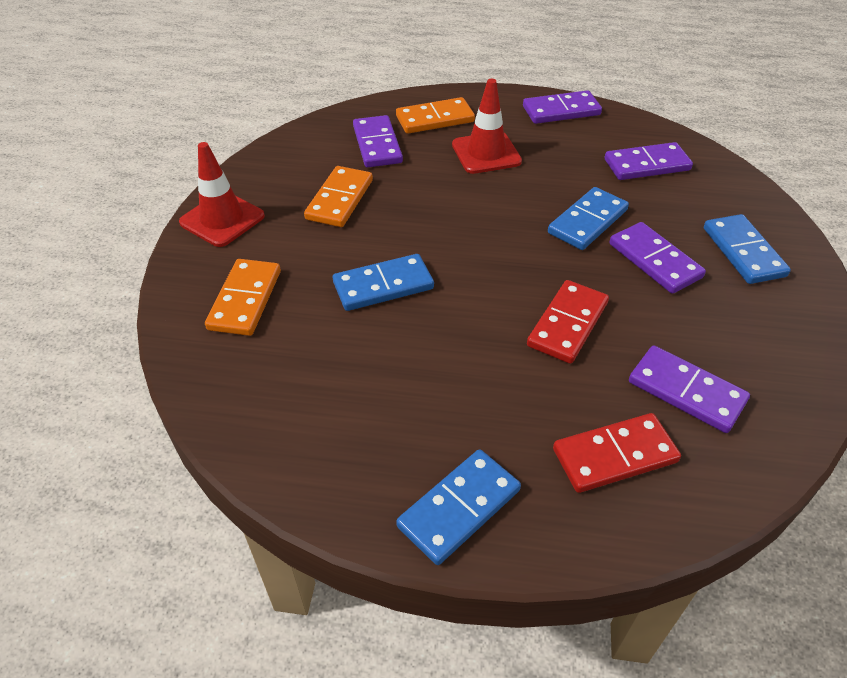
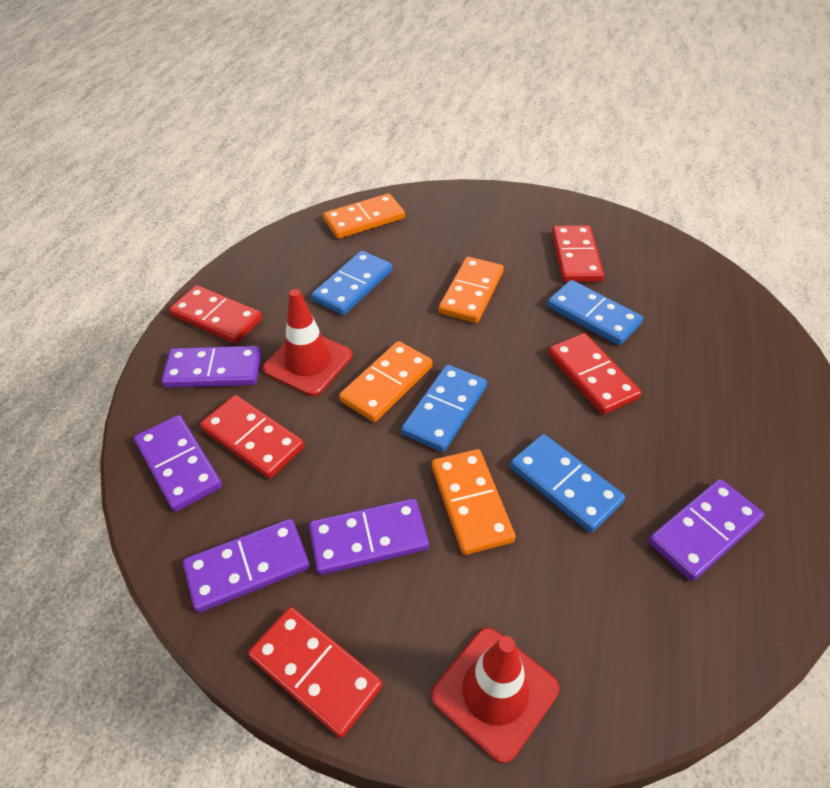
orange domino: [205,259,281,336] [304,166,373,227] [396,97,475,134] = 3 -> [323,193,405,239] [339,341,433,422] [432,449,516,555] [438,257,504,323] = 4
red domino: [527,280,609,364] [553,413,681,493] = 2 -> [169,285,262,344] [200,395,304,479] [248,607,383,738] [548,333,642,415] [552,225,604,282] = 5

